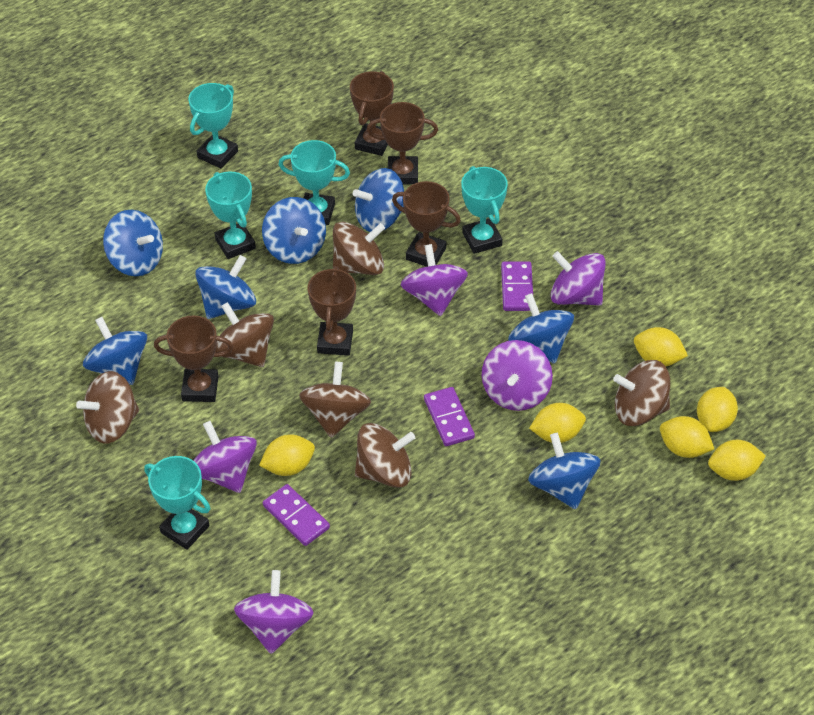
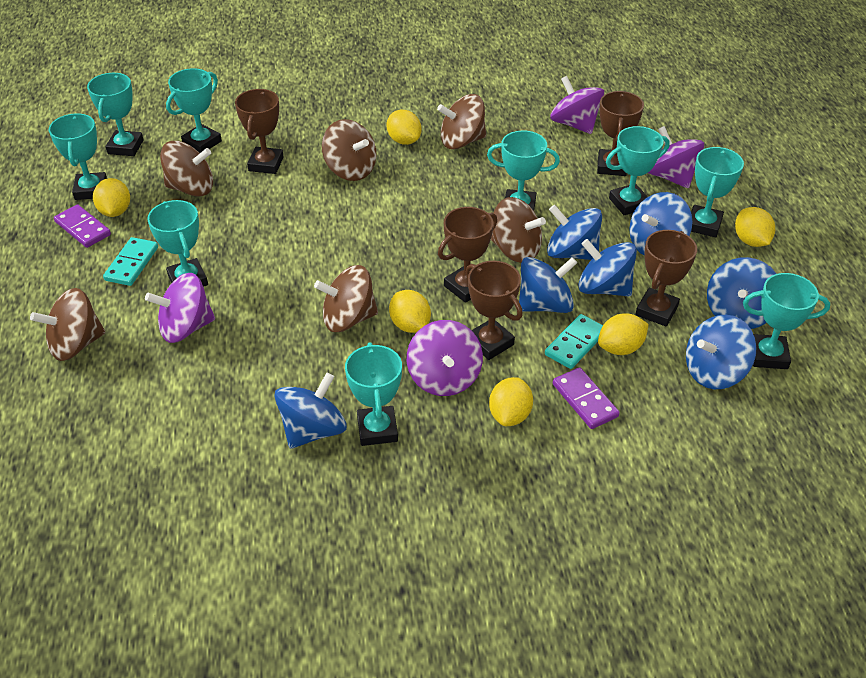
purple domino: [263,484,330,546] [424,387,475,446] [501,261,533,311] = 3 -> [54,204,111,248] [553,367,620,429] = 2
purple spinning top: [193,421,257,493] [234,570,313,654] [400,244,468,316] [482,340,553,411] [551,251,606,306] = 5 -> [145,273,215,343] [407,320,483,396] [550,76,604,134] [648,126,704,188] = 4
turquoise domino: none = 0 -> [103,237,158,286] [545,314,603,369] = 2
turquoise trophy: [144,456,210,550] [188,83,238,169] [205,172,256,259] [278,140,350,225] [461,166,508,254] = 5 -> [49,113,107,200] [87,73,144,156] [147,200,208,287] [166,68,222,153] [345,342,402,446] [487,130,560,211] [606,126,670,215] [691,147,744,237] [743,273,830,369] = 9

